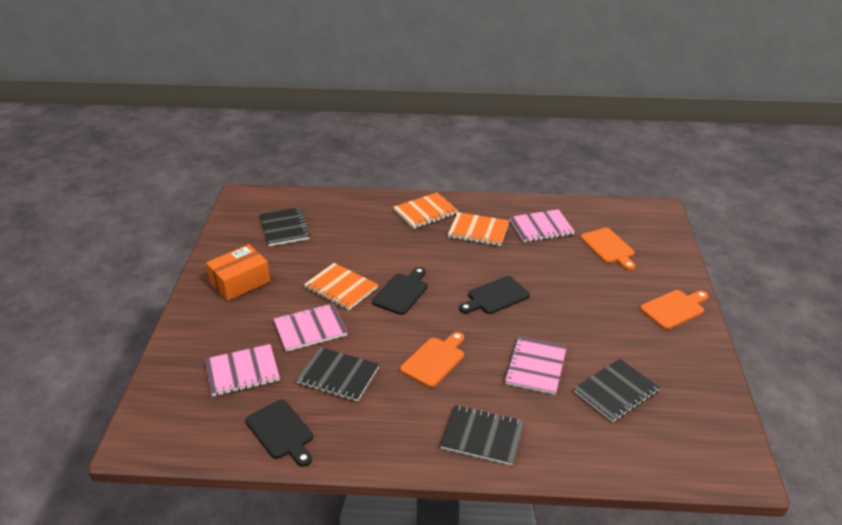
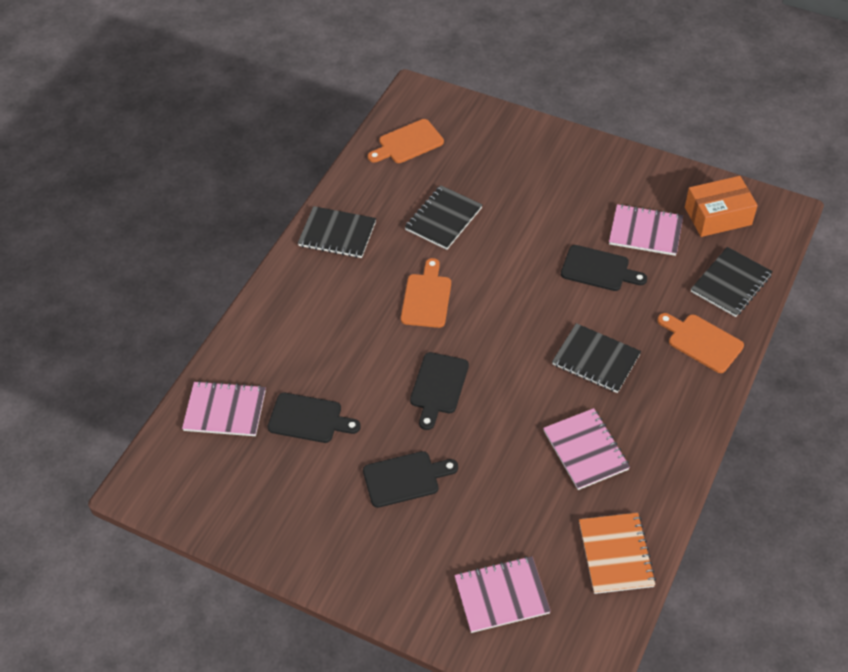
black cutting board: [245,400,313,467] [372,267,428,315] [459,276,530,314] = 3 -> [268,393,361,443] [363,451,458,508] [410,352,469,430] [561,245,647,291] = 4
orange notebook: [304,263,378,311] [393,192,458,229] [448,212,509,246] = 3 -> [579,513,656,594] = 1

